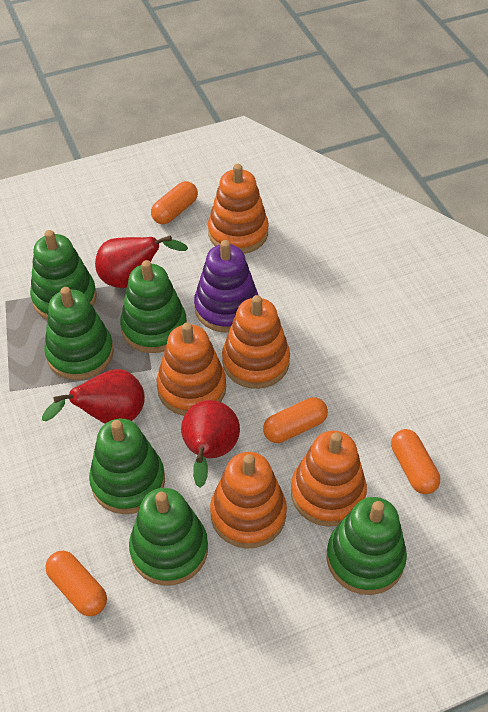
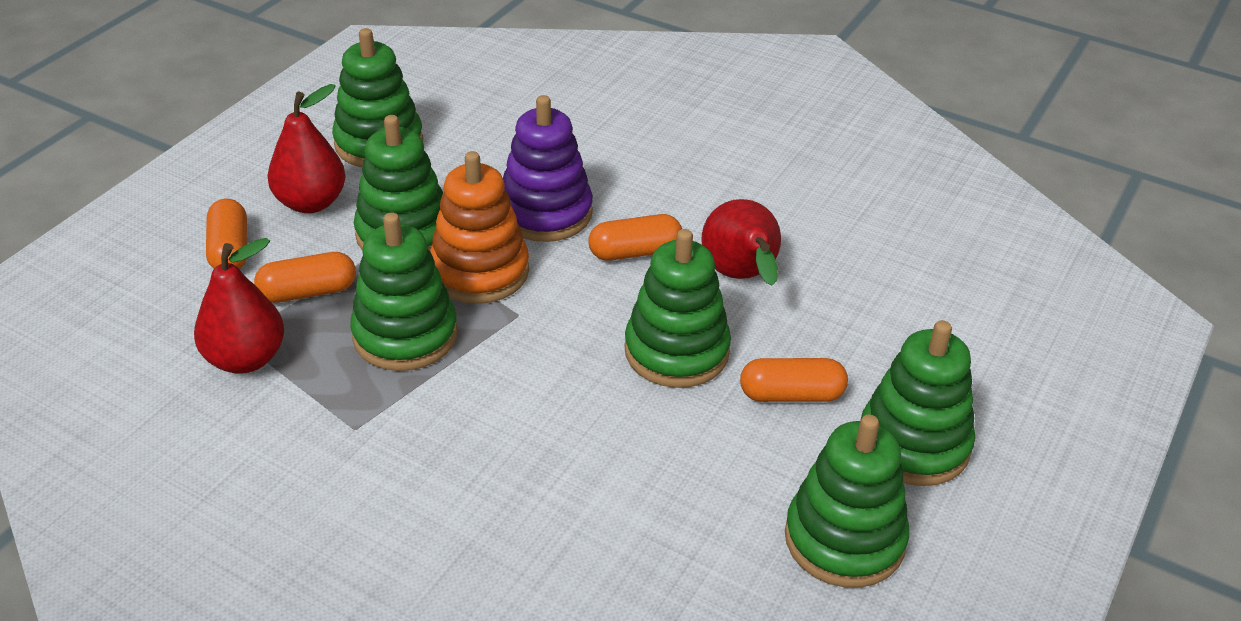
orange stacking toy: [157,323,226,416] [208,164,269,254] [210,452,287,548] [222,295,290,389] [291,431,367,527] = 5 -> [430,151,529,304] = 1

